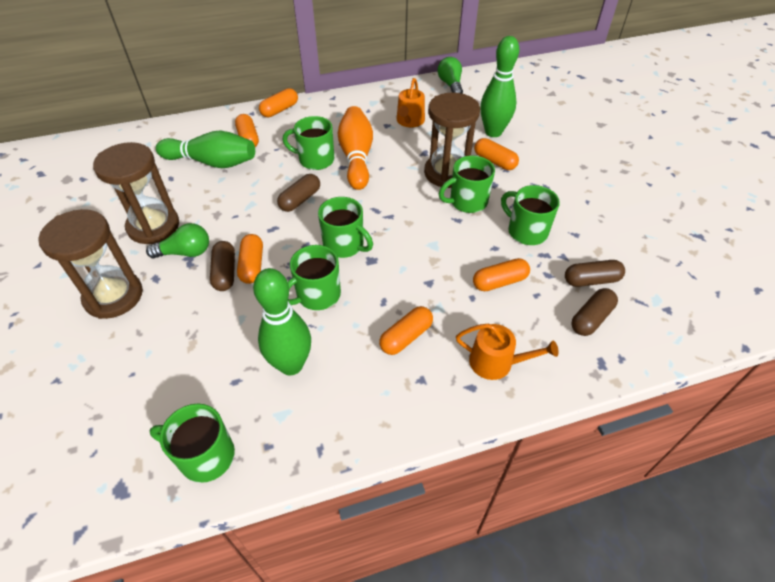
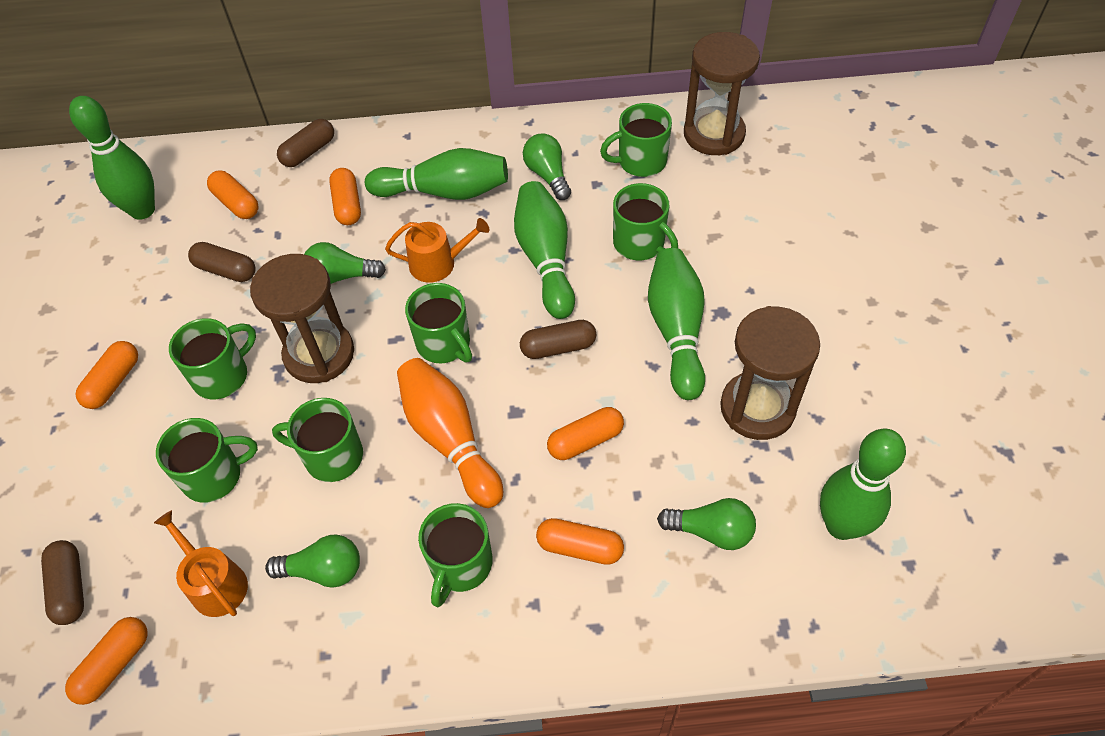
green bowling pin: [156,130,255,168] [253,268,311,375] [480,36,519,137] = 3 -> [69,96,155,220] [365,148,508,200] [514,181,575,319] [648,248,705,400] [820,429,906,540] = 5
green light bulb: [146,223,209,259] [438,57,463,94] = 2 -> [265,535,360,587] [304,242,386,284] [523,134,571,200] [657,498,756,550] = 4
green mug: [149,404,235,483] [283,116,334,170] [288,245,341,310] [318,197,373,258] [439,156,495,213] [501,185,560,245] = 6 -> [156,418,258,503] [169,318,256,399] [272,398,363,482] [405,283,472,363] [418,503,493,607] [600,103,672,177] [613,183,678,260] = 7

